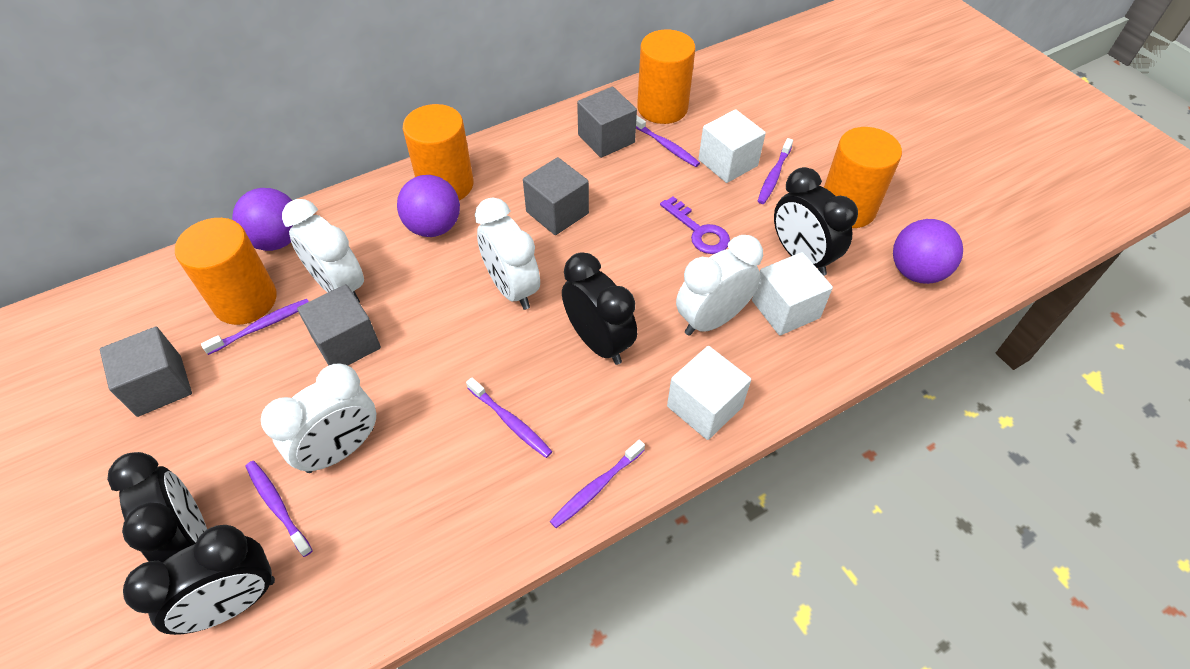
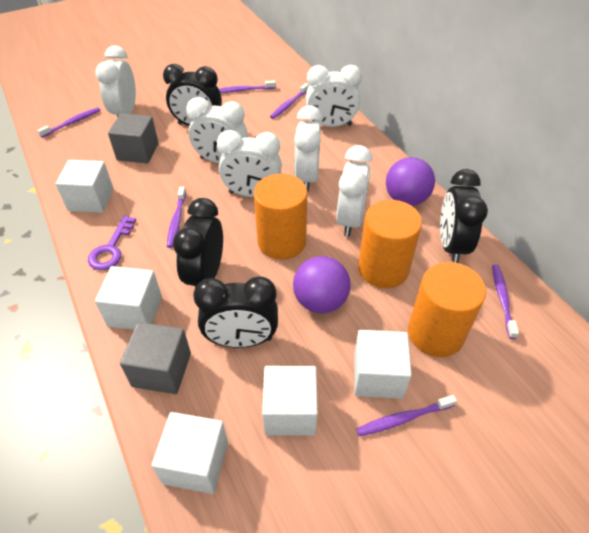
grey cube: [100,327,192,417] [297,284,381,366] [523,157,589,235] [577,87,637,158] = 4 -> [108,113,159,163] [120,322,191,394] = 2
orange cylinder: [175,218,277,325] [403,104,473,200] [637,30,695,124] [824,127,902,228] = 4 -> [254,174,307,260] [358,200,422,288] [408,262,486,357] = 3
purple ball: [232,188,293,251] [397,175,460,237] [893,219,963,284] = 3 -> [293,256,351,313] [386,157,435,206] = 2
white clock: [261,363,376,473] [282,199,364,302] [475,197,540,310] [676,235,763,336] = 4 -> [95,45,136,118] [186,97,248,163] [217,130,282,197] [294,105,322,192] [306,65,362,127] [336,145,372,237] = 6
white cube: [667,346,751,440] [698,109,766,183] [752,252,833,335] = 3 -> [55,160,113,213] [95,266,162,330] [151,412,228,494] [262,366,318,436] [354,330,412,399] = 5

